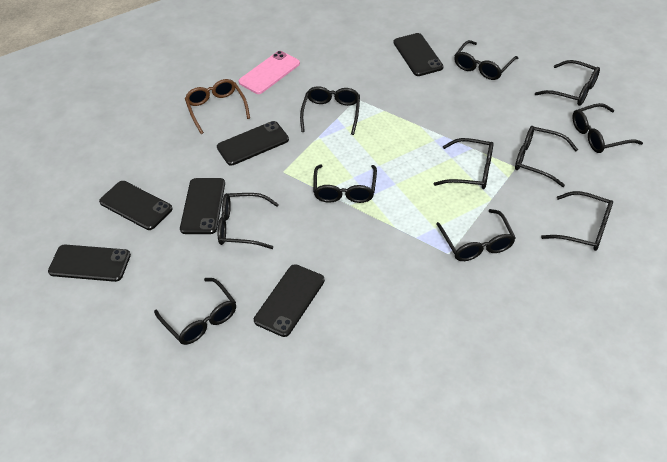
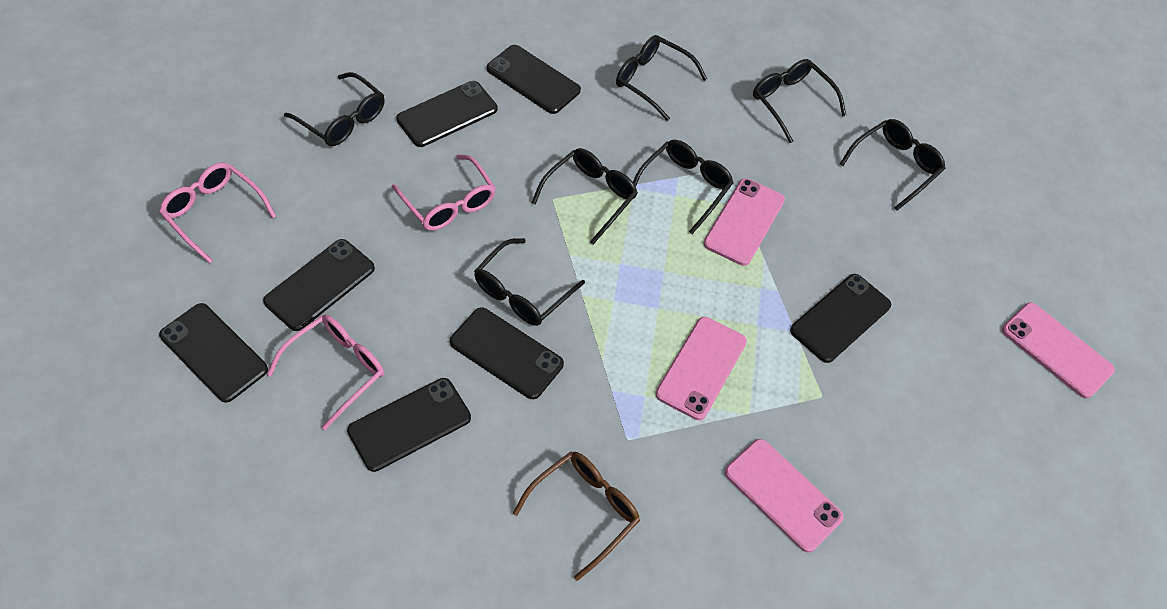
black glasses: [154,278,236,345] [218,193,279,249] [300,86,360,135] [313,165,377,203] [434,138,493,189] [436,209,516,261] [454,40,518,80] [515,126,578,187] [535,60,600,106] [541,191,613,251] [572,103,643,153] = 11 -> [284,72,385,146] [474,238,585,326] [532,148,638,244] [616,35,707,121] [633,140,734,234] [753,59,846,143] [840,119,946,210] = 7
black phone: [48,245,131,282] [99,181,173,230] [180,178,225,234] [217,121,289,166] [254,264,325,337] [394,33,443,76] = 6 -> [159,303,268,403] [263,239,375,331] [347,378,471,472] [396,81,497,147] [450,307,564,399] [487,45,581,114] [790,274,891,363] = 7
pink glasses: none = 0 -> [159,163,276,264] [267,315,384,430] [392,154,496,231] = 3
pink phone: [238,51,300,94] = 1 -> [656,317,747,420] [703,178,785,266] [725,439,844,553] [1002,302,1115,399] = 4

